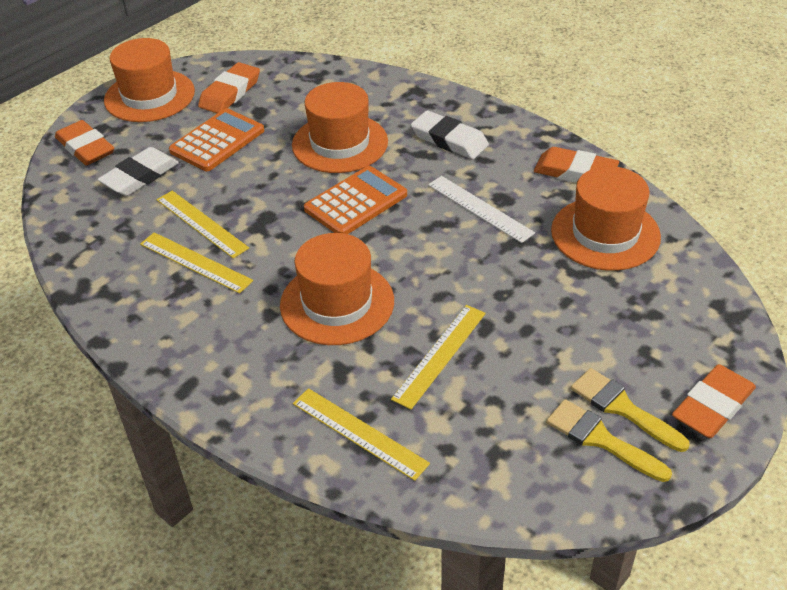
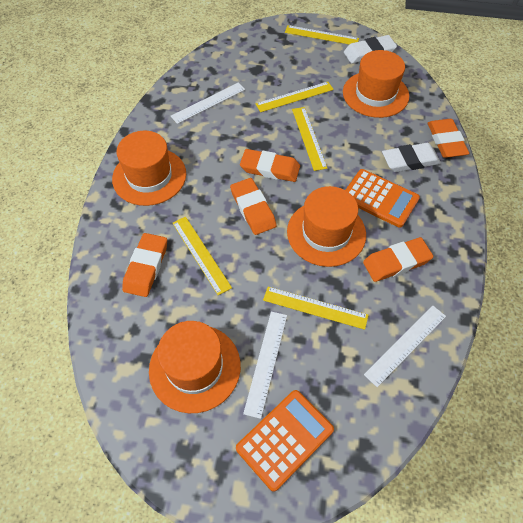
orange eraser: [55,120,114,165] [198,62,260,113] [534,147,619,182] [672,364,756,438] = 4 -> [122,233,167,297] [230,178,277,235] [240,149,300,182] [363,237,434,282] [427,119,469,158] = 5
white ruler: [428,176,535,243] = 1 -> [171,83,245,124] [243,311,287,419] [364,306,446,387] = 3
yellow brush: [546,399,672,482] [571,368,690,452] = 2 -> none = 0
yellow ruler: [140,232,253,293] [157,191,249,258] [293,388,430,481] [391,305,486,409] = 4 -> [173,217,232,295] [256,82,334,112] [263,287,368,330] [285,25,359,44] [292,107,327,171] = 5

